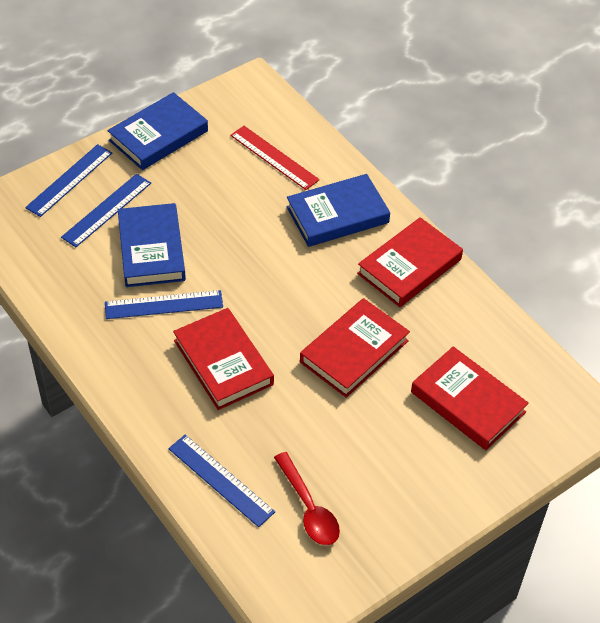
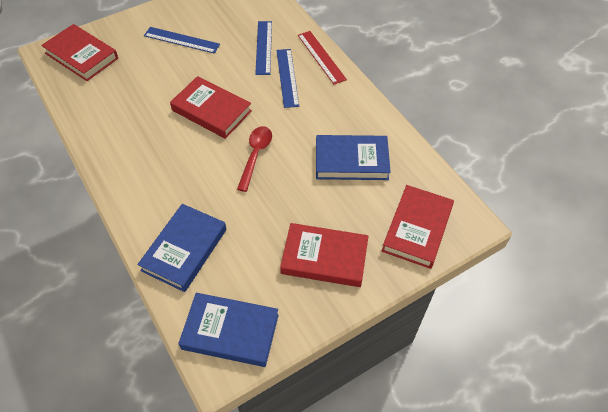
blue ruler: [25,144,112,217] [61,174,151,247] [105,290,223,319] [168,435,275,527] = 4 -> [144,27,220,54] [255,21,272,75] [277,49,299,108] = 3

